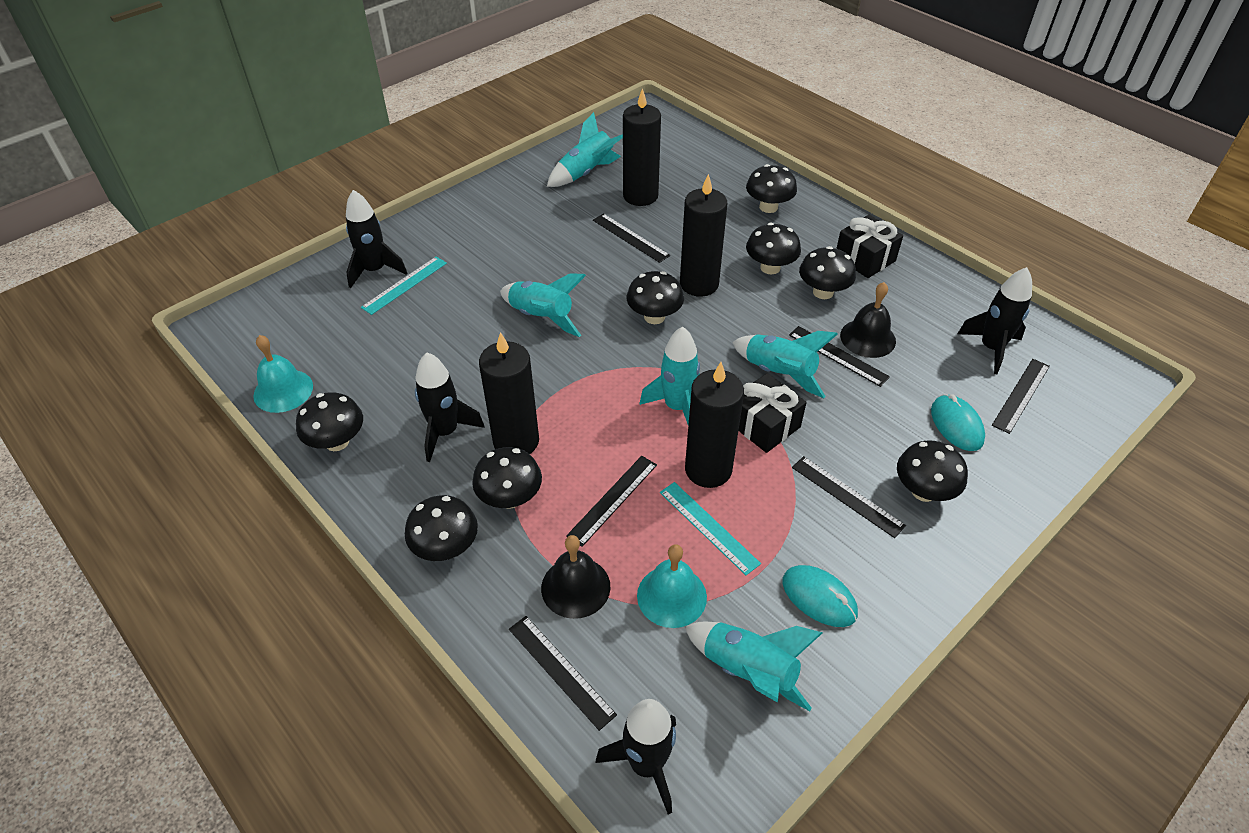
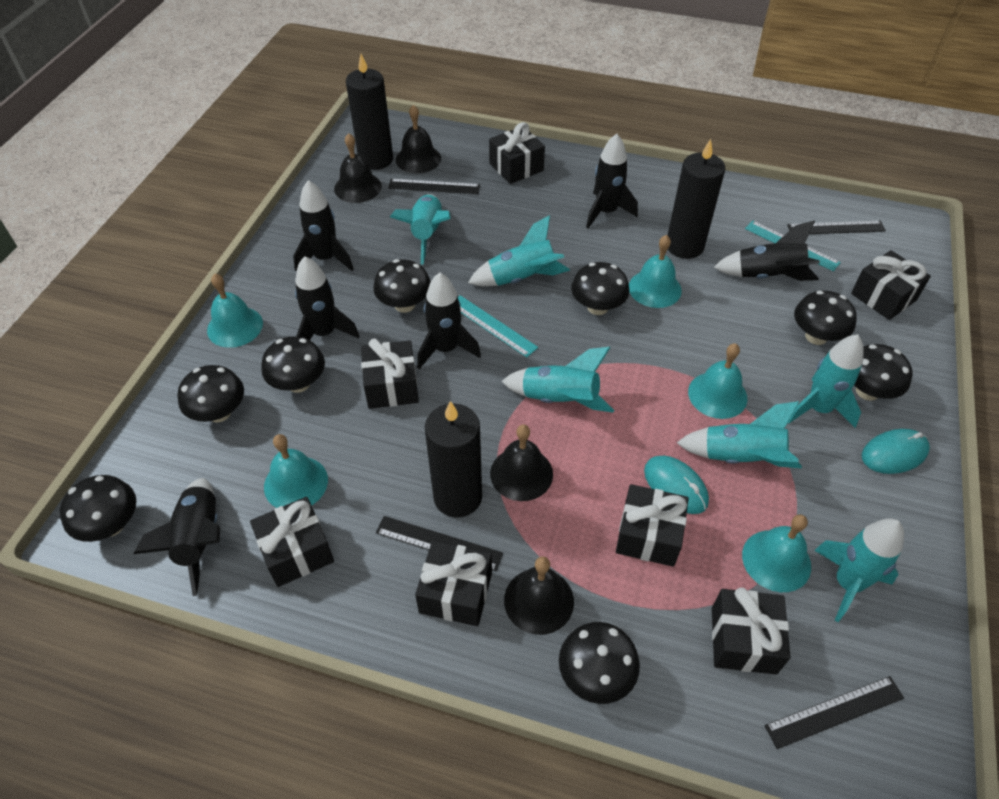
black bell: [541,535,610,619] [840,282,896,358] = 2 -> [334,133,382,203] [396,105,441,173] [490,424,553,501] [504,556,574,635] = 4
black candle: [479,332,539,454] [623,88,661,206] [680,174,727,297] [685,362,744,488] = 4 -> [346,54,393,170] [425,401,482,518] [667,139,725,259] = 3
black gift: [739,373,807,453] [836,215,903,278] = 2 -> [250,497,334,587] [361,338,419,409] [415,541,492,626] [489,122,545,184] [616,484,689,567] [712,588,791,675] [851,250,931,320] = 7
black rocket: [346,190,407,288] [415,352,485,462] [596,699,676,814] [957,267,1032,374] = 4 -> [134,478,220,596] [293,180,354,271] [295,256,359,340] [417,272,481,369] [586,134,638,228] [714,220,820,281] = 6
black ruler: [509,616,617,731] [566,456,657,547] [593,214,670,263] [789,326,890,387] [792,456,906,538] [992,359,1050,434] = 6 -> [376,516,503,571] [388,179,480,194] [765,676,904,749] [787,221,886,234] = 4
turquoise bell: [253,335,313,413] [637,544,707,628] = 2 -> [207,274,263,348] [264,434,328,508] [629,235,682,308] [688,343,748,419] [742,514,811,592] = 5
turquoise rocket: [500,273,586,337] [547,112,623,187] [639,327,700,425] [684,622,822,711] [732,331,838,398] = 5 -> [390,194,451,264] [468,215,570,286] [501,347,614,413] [677,401,802,468] [788,334,864,428] [814,518,904,622] = 6

